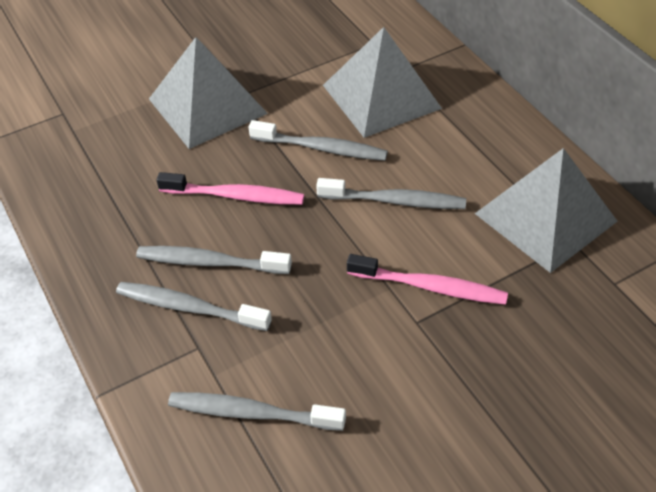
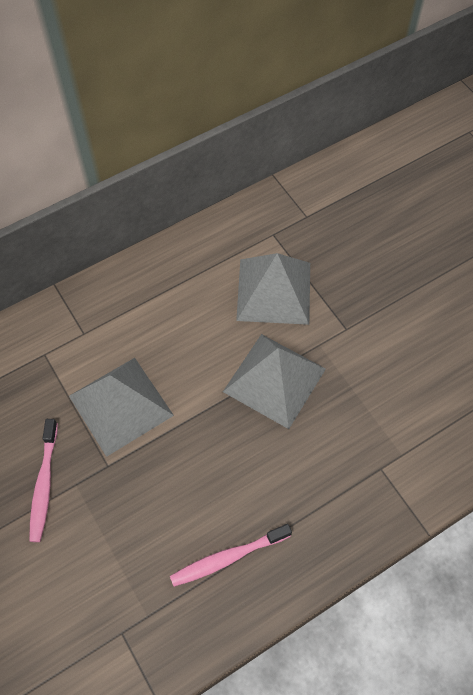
grey toothbrush: [116,282,272,331] [136,246,292,274] [168,392,346,431] [249,120,388,161] [316,178,466,209] = 5 -> none = 0

